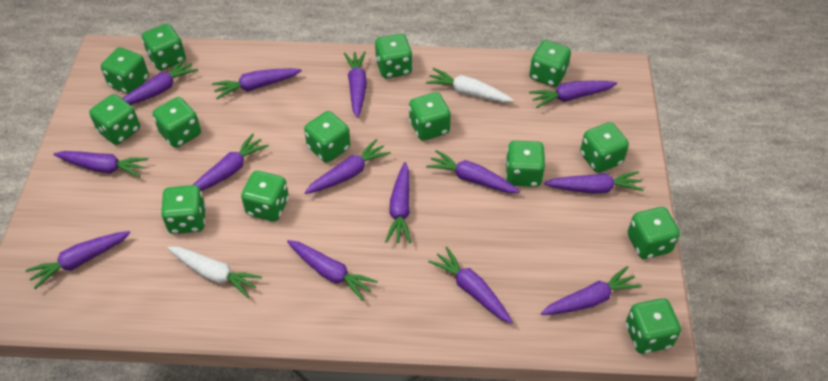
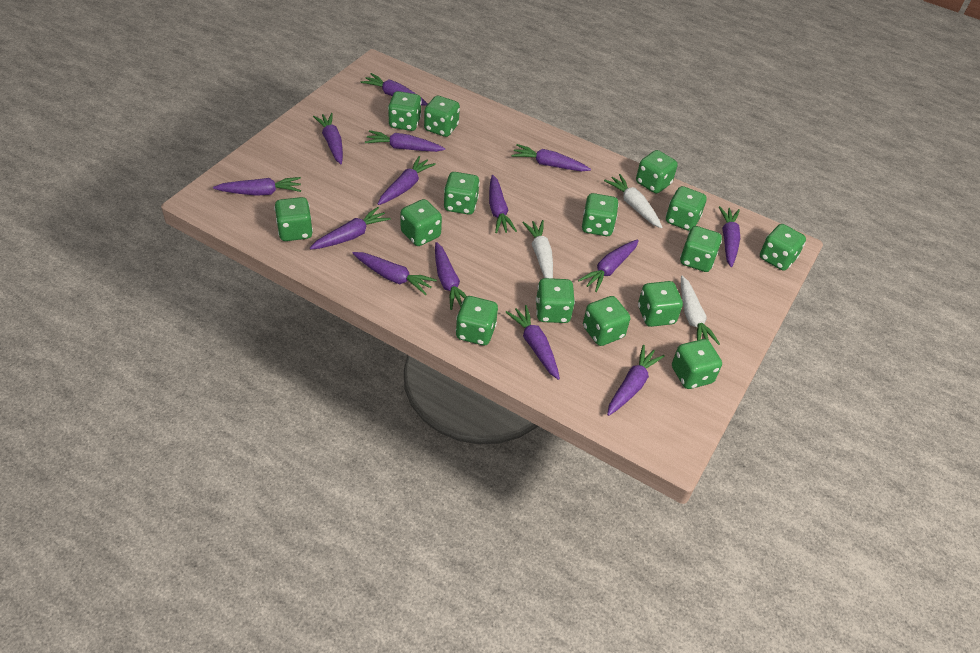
green dice: [89,94,140,145] [101,47,149,94] [142,24,186,70] [153,97,201,148] [161,185,206,234] [241,171,289,222] [304,111,350,163] [375,34,413,78] [409,92,451,141] [506,141,545,187] [529,40,571,87] [580,122,629,173] [626,298,681,354] [628,207,680,259] = 14 -> [274,197,313,241] [388,91,422,131] [400,199,442,246] [424,96,460,137] [444,172,480,215] [455,296,498,345] [536,278,575,323] [582,193,619,236] [583,296,630,346] [636,150,678,194] [638,281,683,327] [666,186,707,231] [672,339,722,389] [680,226,722,272] [760,224,806,271] = 15
white carrot: [168,246,262,298] [426,68,514,102] = 2 -> [522,220,553,279] [604,174,662,228] [681,276,720,345] = 3

